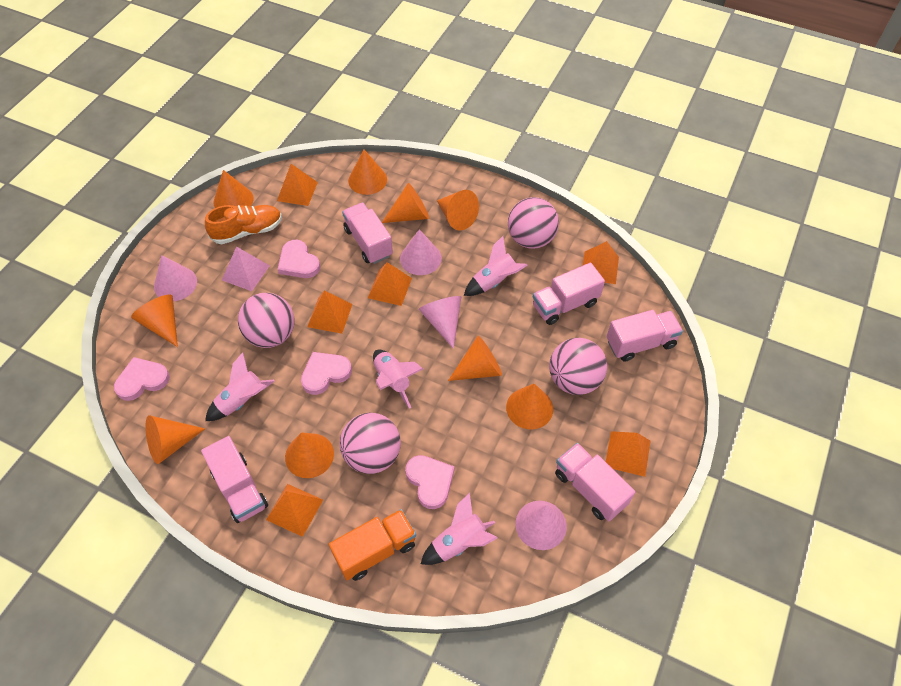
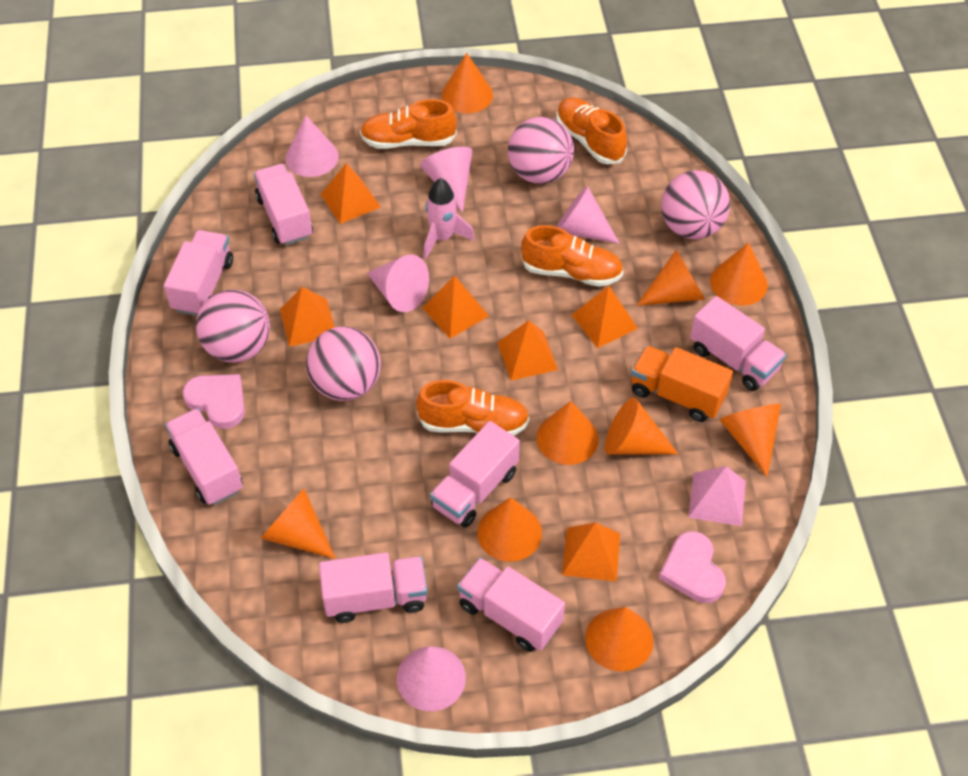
orange shoe: [205,205,282,244] = 1 -> [360,99,457,149] [416,380,529,436] [521,225,623,287] [556,97,627,164] = 4
pink cone: [154,255,197,301] [400,229,442,275] [419,296,461,349] [515,501,567,550] = 4 -> [285,116,339,177] [367,254,429,312] [397,646,466,711] [420,147,473,213] [557,186,620,244] = 5
pink heart: [114,357,170,401] [278,240,320,278] [301,352,352,395] [405,455,454,509] = 4 -> [182,374,245,429] [659,531,726,603] = 2
pink rocket: [205,352,275,421] [373,350,423,409] [421,493,498,565] [464,236,528,296] = 4 -> [423,178,475,259] = 1
pink truck: [201,436,268,523] [342,203,393,264] [533,262,605,325] [555,443,635,522] [607,310,683,362] = 5 -> [164,230,233,316] [165,408,243,505] [254,164,313,245] [319,552,428,623] [430,421,520,528] [457,558,565,652] [690,296,786,391] = 7

